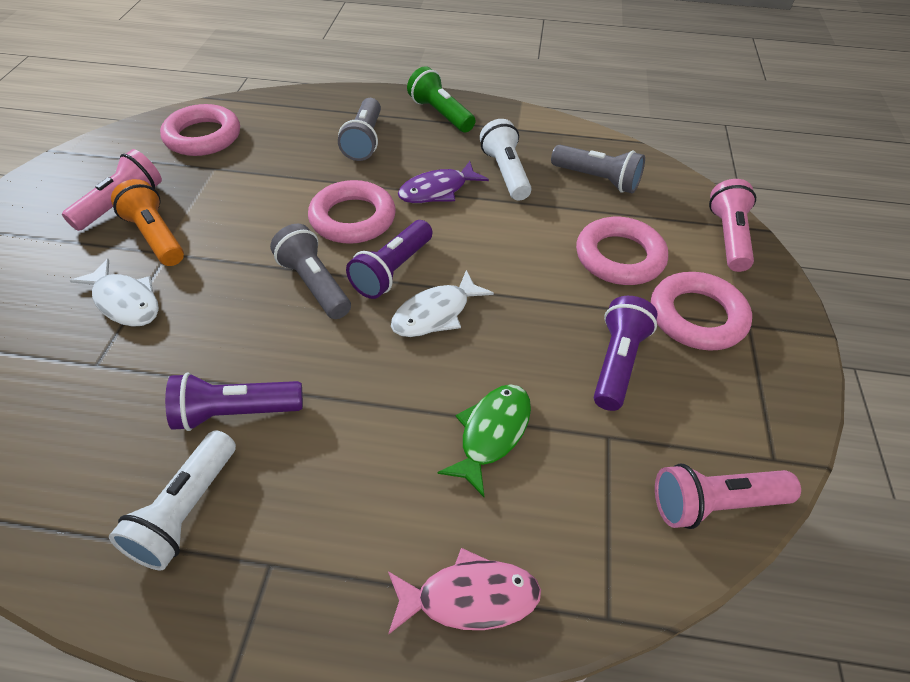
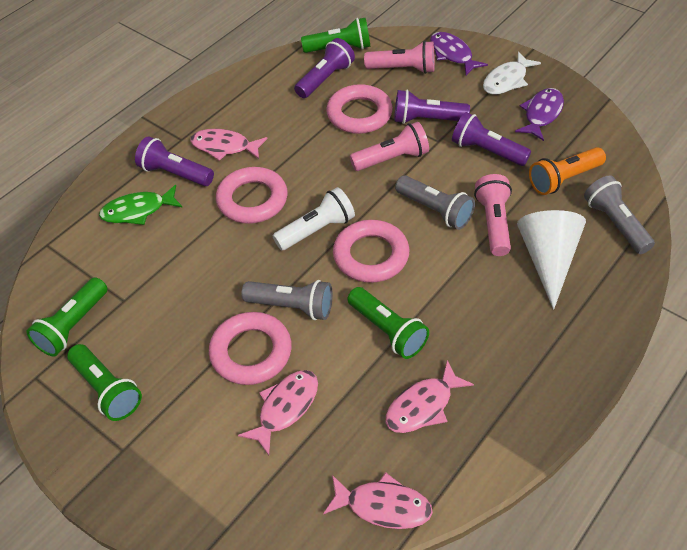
green flashlight: [407,66,476,132] = 1 -> [26,277,107,356] [67,344,142,421] [301,18,370,53] [347,287,429,359] = 4
pink fish: [388,548,541,634] = 1 -> [190,129,267,161] [238,370,318,455] [323,472,433,529] [386,360,474,433] = 4
purple fish: [398,161,489,203] = 1 -> [430,32,488,75] [515,88,564,141] = 2
purple flashlight: [165,372,303,431] [346,220,433,299] [594,296,658,411] = 3 -> [135,136,214,186] [294,38,355,98] [394,90,470,124] [452,112,531,166] = 4
white cone: none = 0 -> [517,210,586,310] = 1
white fish: [70,259,159,327] [391,270,494,337] = 2 -> [483,52,541,95] = 1
white flashlight: [109,430,236,571] [480,119,532,201] = 2 -> [273,187,355,250] = 1

